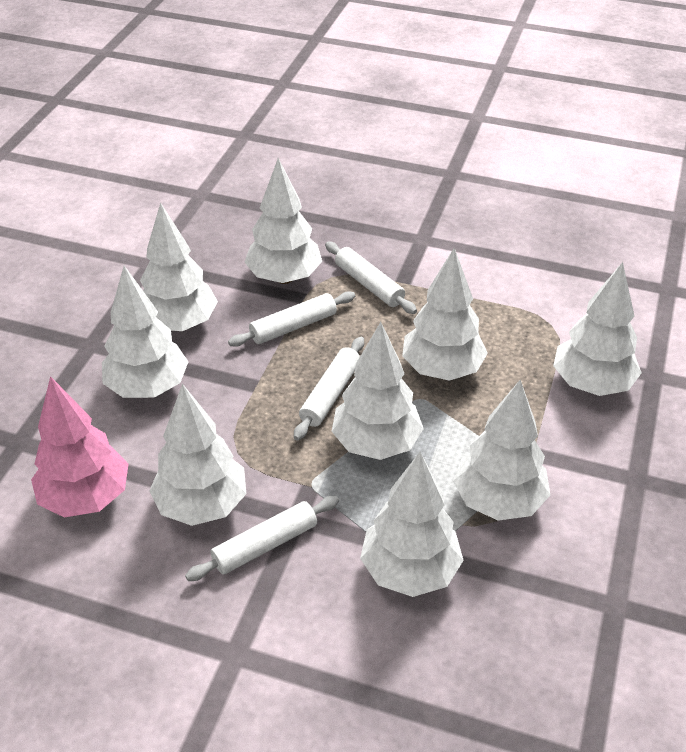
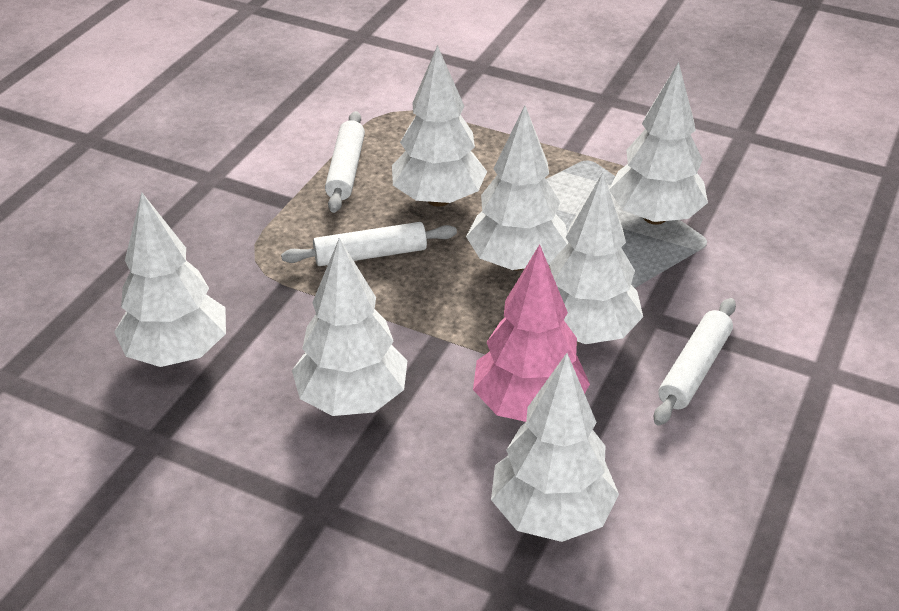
white rolling pin: [185,496,339,581] [228,291,355,347] [294,337,364,440] [325,242,417,314] = 4 -> [281,222,457,266] [325,111,365,213] [654,298,736,426] = 3
white tree: [102,266,188,398] [140,202,218,331] [149,384,246,526] [244,158,322,284] [332,322,424,460] [360,452,464,597] [402,248,488,381] [453,380,550,521] [553,262,642,396] = 9 -> [114,192,226,367] [292,238,407,416] [392,45,487,207] [466,106,568,270] [491,353,619,542] [550,172,643,344] [609,62,708,225] = 7

